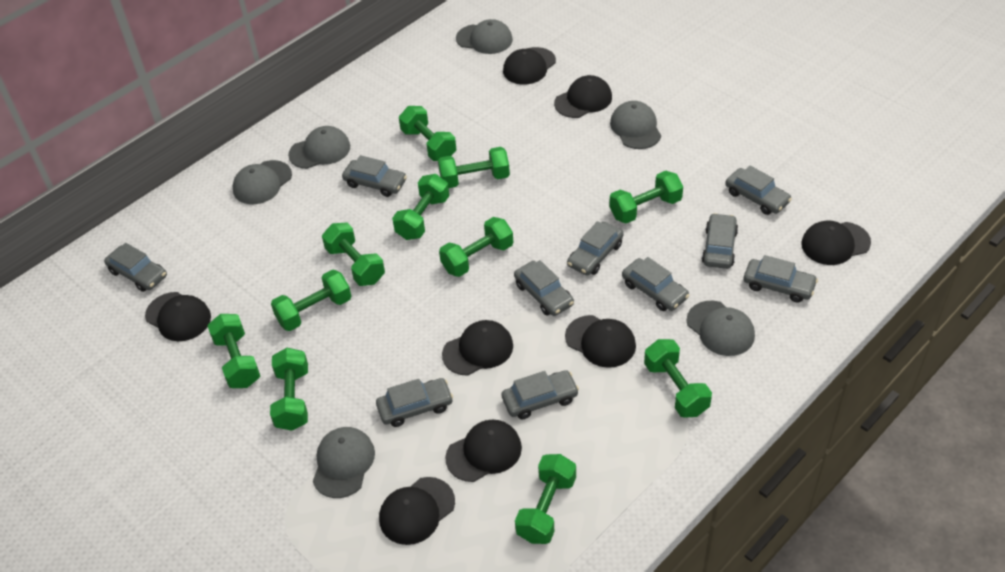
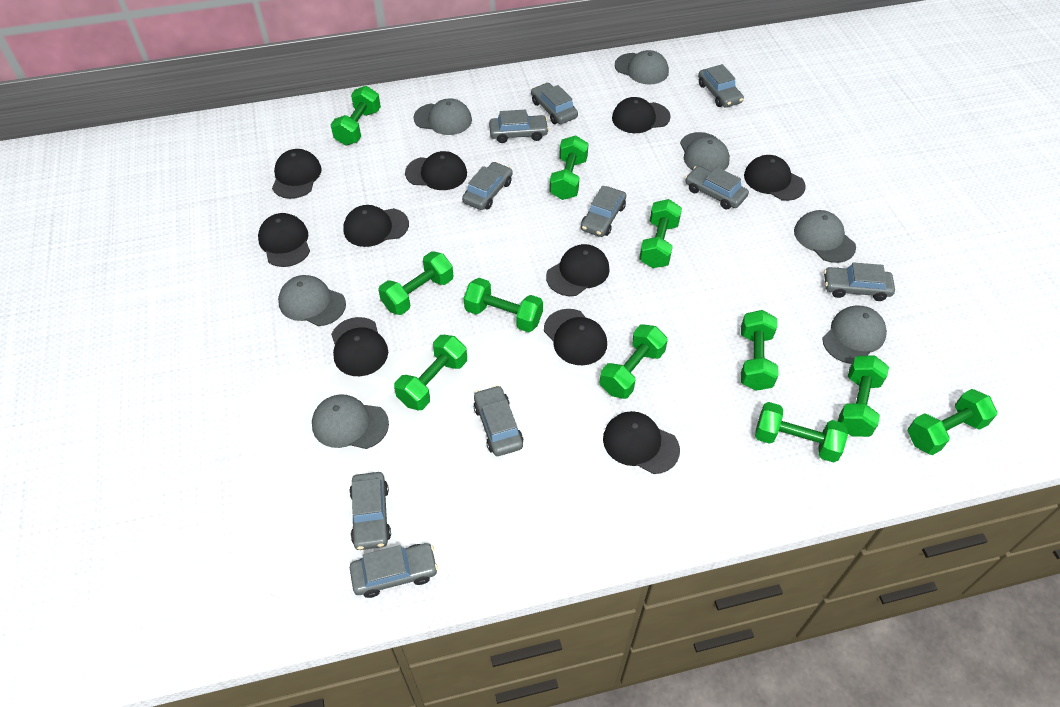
black cap: [145,292,211,341] [379,477,455,545] [442,320,513,376] [445,420,522,482] [503,47,556,85] [554,75,612,118] [565,315,636,368] [801,220,871,265] = 8 -> [258,213,310,267] [272,149,322,199] [331,317,388,376] [343,205,409,247] [405,151,467,190] [544,309,607,365] [546,244,610,296] [603,411,680,474] [612,97,671,133] [744,155,806,201] = 10
grey cap: [232,160,292,204] [288,126,350,169] [313,427,375,498] [456,19,513,54] [610,101,661,149] [687,301,755,356] = 6 -> [278,275,346,326] [312,394,389,449] [414,98,472,135] [615,50,669,84] [680,132,730,172] [794,210,856,263] [822,306,887,364] = 7

